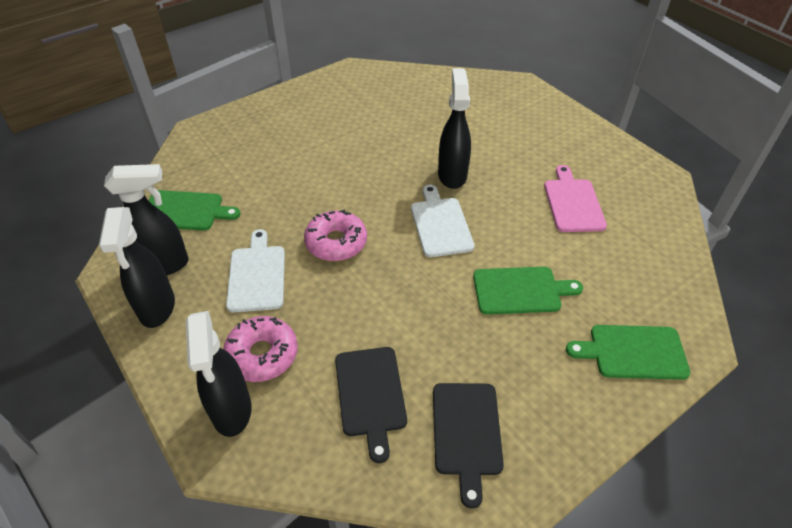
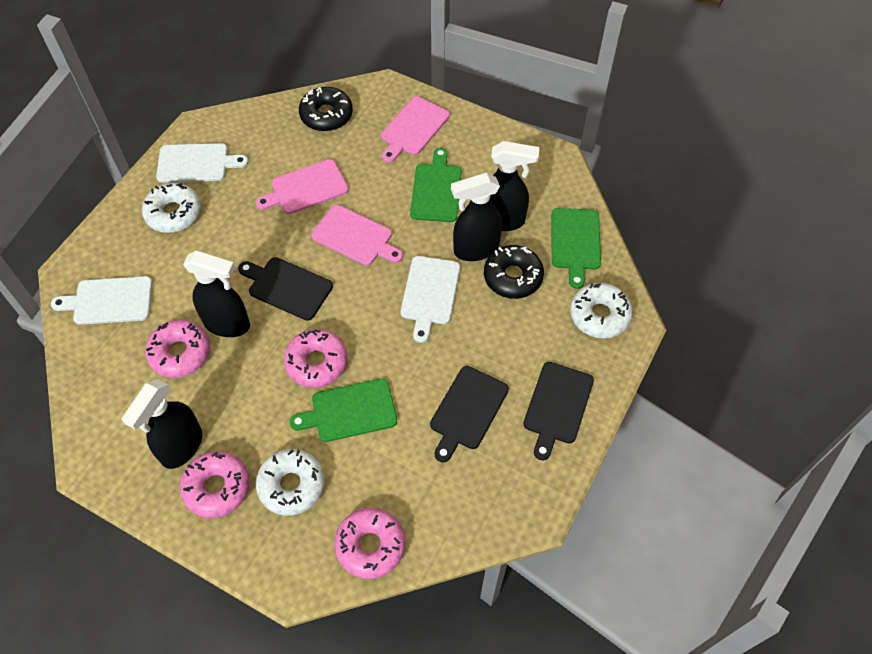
black cutting board: [335,347,407,463] [433,383,504,509] = 2 -> [238,257,333,321] [430,366,509,463] [523,362,594,460] = 3
black donut: none = 0 -> [299,87,353,131] [484,245,544,299] = 2
pink cutting board: [544,165,607,232] = 1 -> [256,159,349,214] [311,205,403,266] [381,96,450,163] = 3
pink donut: [223,316,298,382] [304,210,367,261] = 2 -> [145,320,210,378] [180,451,250,518] [284,329,348,388] [334,508,405,579] = 4
white cutting board: [226,229,285,313] [411,185,475,257] = 2 -> [51,276,152,325] [156,143,248,183] [401,256,460,343] = 3
white donut: none = 0 -> [142,183,201,233] [256,449,325,516] [570,283,633,339] = 3

